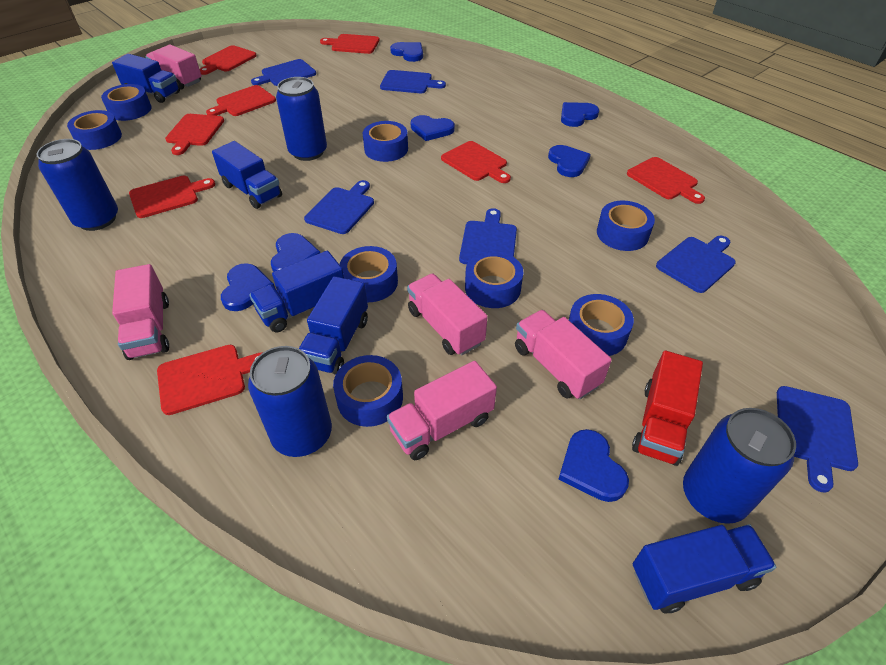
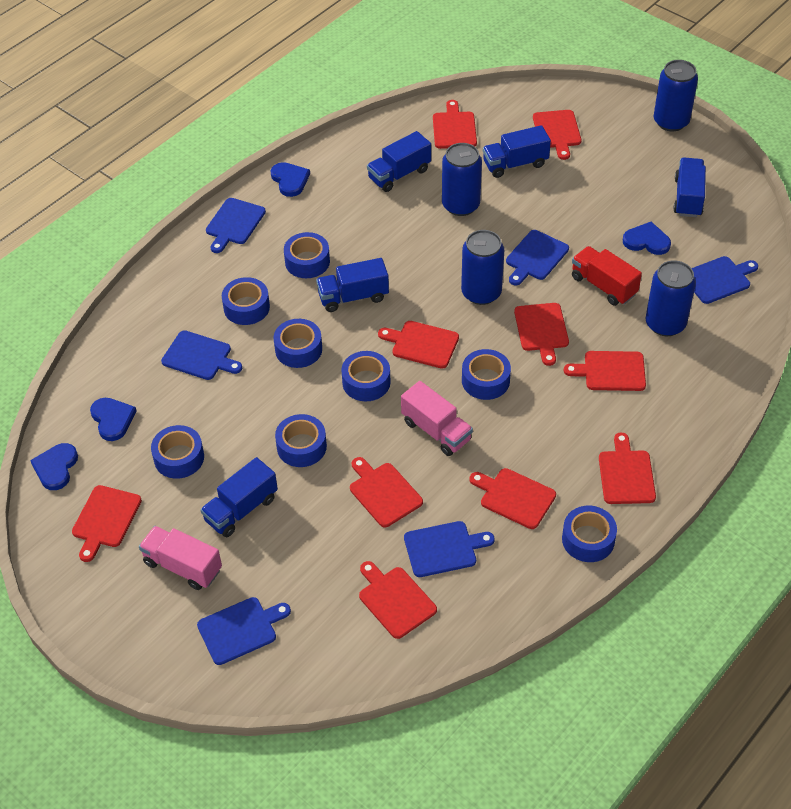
blue heart: [221,263,275,311] [271,233,320,272] [390,42,423,62] [411,115,455,141] [548,145,591,177] [558,429,629,502] [561,102,599,127] = 7 -> [30,443,78,490] [90,398,136,441] [271,162,310,197] [623,222,671,255] = 4
pink truck: [112,264,169,360] [145,44,202,89] [387,361,497,460] [407,274,488,356] [515,310,612,400] = 5 -> [139,526,222,590] [401,381,473,456] = 2
red cutting board: [129,176,215,218] [157,345,262,415] [165,114,224,155] [200,45,257,75] [206,85,276,116] [320,34,380,54] [441,141,511,183] [627,157,705,204] = 8 -> [72,485,142,562] [350,457,423,527] [359,561,437,639] [378,321,459,369] [433,100,477,149] [469,468,556,529] [514,303,569,366] [533,110,581,160] [564,351,646,391] [599,433,656,504] = 10

